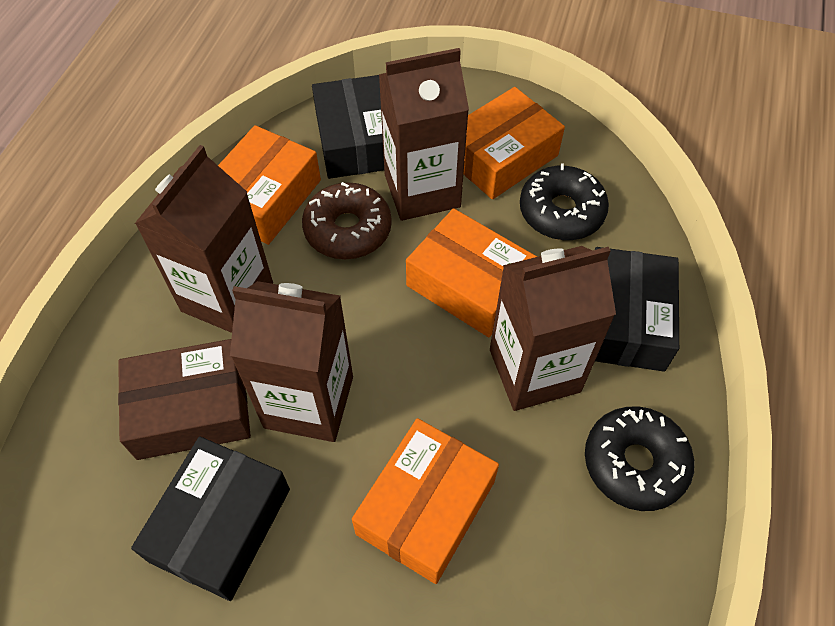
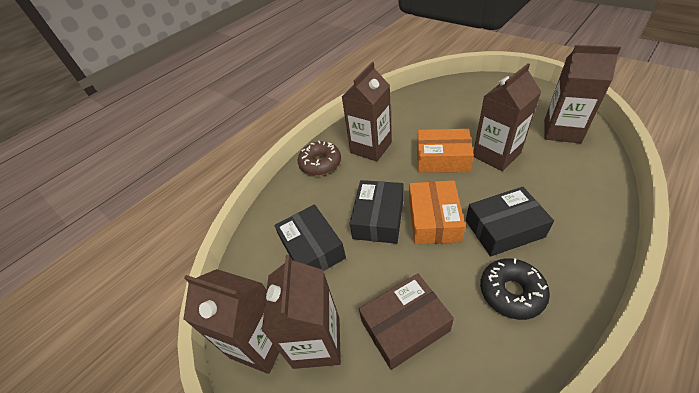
black donut: [520,163,609,240] [585,407,695,511] = 2 -> [480,258,550,320] = 1
brown carton: [134,145,273,333] [230,281,353,442] [379,48,469,221] [490,246,616,411] = 4 -> [183,269,279,374] [262,255,341,369] [342,62,392,161] [473,63,541,171] [544,45,621,143] = 5
orange box: [218,125,321,245] [352,418,499,584] [406,208,537,337] [464,87,565,199] = 4 -> [409,180,465,244] [417,129,474,173] = 2

